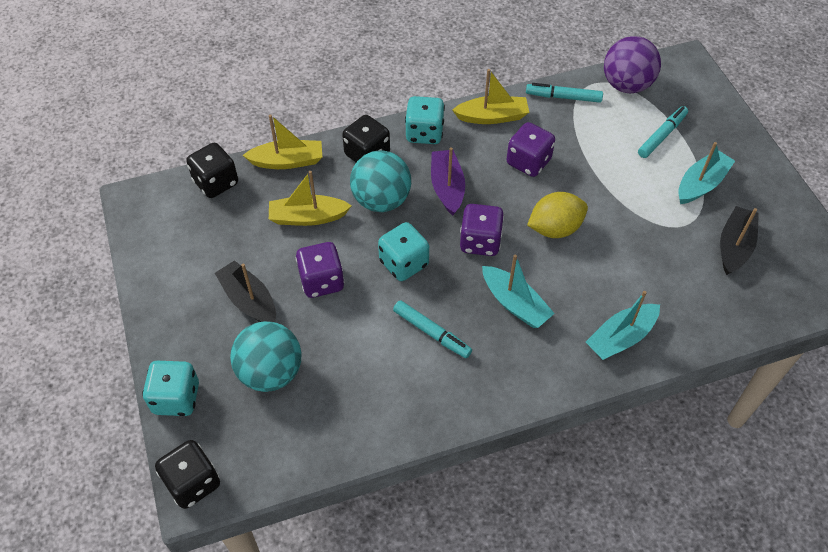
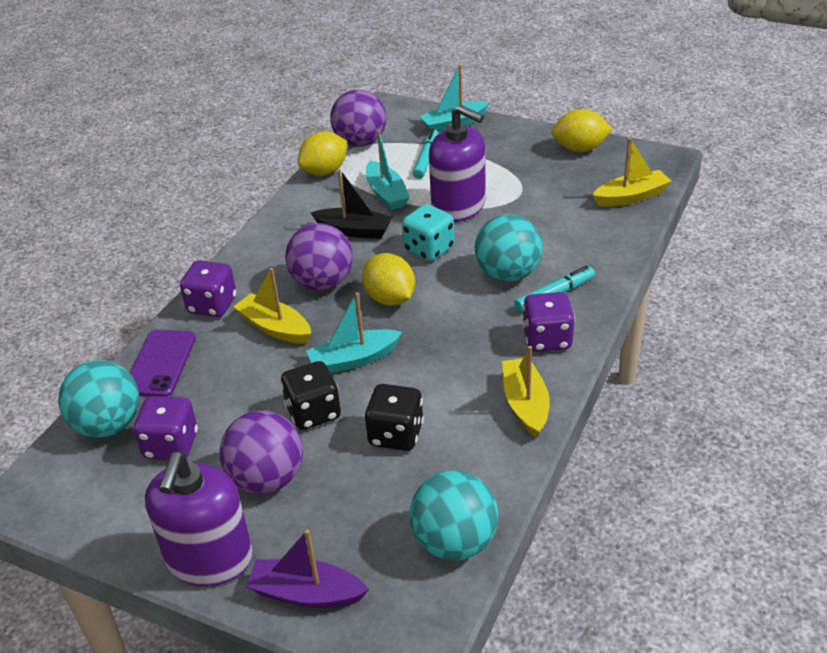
black boat: [215,260,276,322] [720,206,759,275] = 2 -> [311,169,393,239] = 1
black dice: [155,440,220,509] [186,143,238,198] [342,115,390,162] = 3 -> [281,361,341,430] [365,384,424,451] = 2
purple ball: [604,36,661,93] = 1 -> [219,410,303,494] [285,223,352,290] [330,90,386,147] = 3
purple phone: none = 0 -> [129,330,196,397] = 1
purple soap dispenser: none = 0 -> [145,452,253,586] [429,105,486,222] = 2
turquoise ball: [230,321,301,392] [350,150,411,212] = 2 -> [58,360,139,438] [409,470,498,561] [475,214,542,282] = 3
turquoise dice: [142,361,199,416] [378,222,429,281] [405,96,445,144] = 3 -> [402,204,454,261] = 1
turquoise marker: [393,300,472,358] [526,83,603,103] [638,106,688,158] = 3 -> [413,129,439,179] [514,266,595,312] = 2
yellow lemon: [527,192,588,238] = 1 -> [298,131,347,176] [362,253,415,306] [551,109,613,152] = 3

